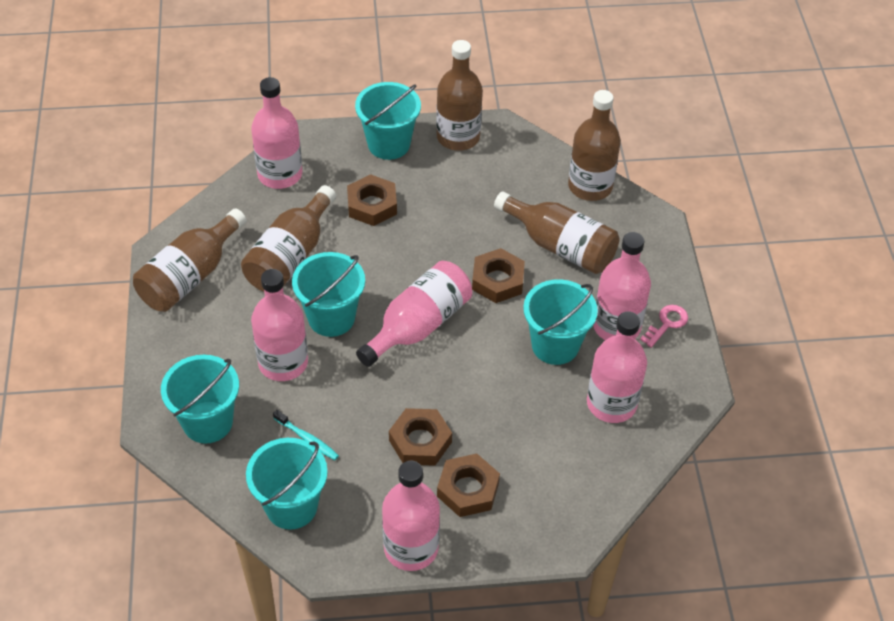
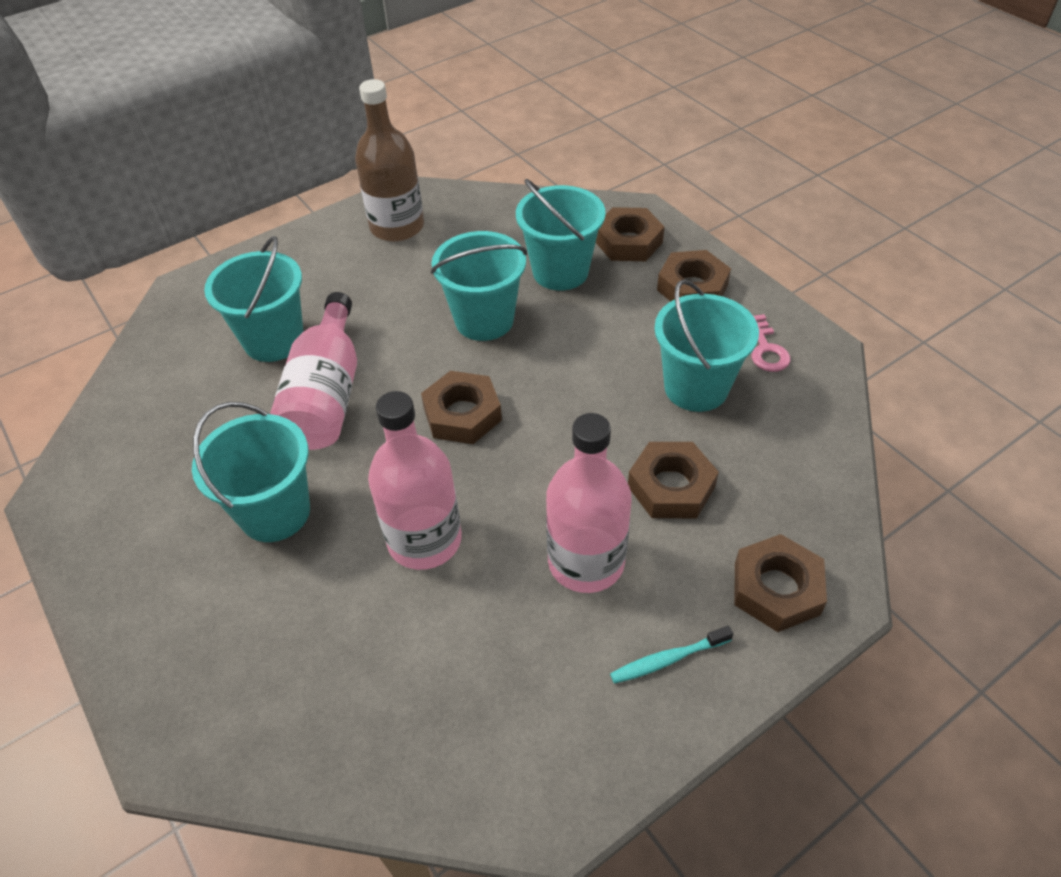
brown bottle: [133,208,247,312] [241,185,336,292] [436,40,483,151] [494,191,619,274] [568,90,621,201] = 5 -> [355,79,424,242] = 1
brown nut: [347,174,397,226] [389,408,452,466] [437,454,500,517] [472,248,525,303] = 4 -> [421,371,502,444] [596,207,664,261] [628,442,719,518] [657,250,731,302] [734,534,827,632] = 5
pink bottle: [251,77,302,189] [251,269,308,381] [356,261,472,367] [382,461,440,571] [587,311,647,423] [593,232,651,340] = 6 -> [270,292,357,450] [368,391,462,570] [546,413,632,593] = 3

